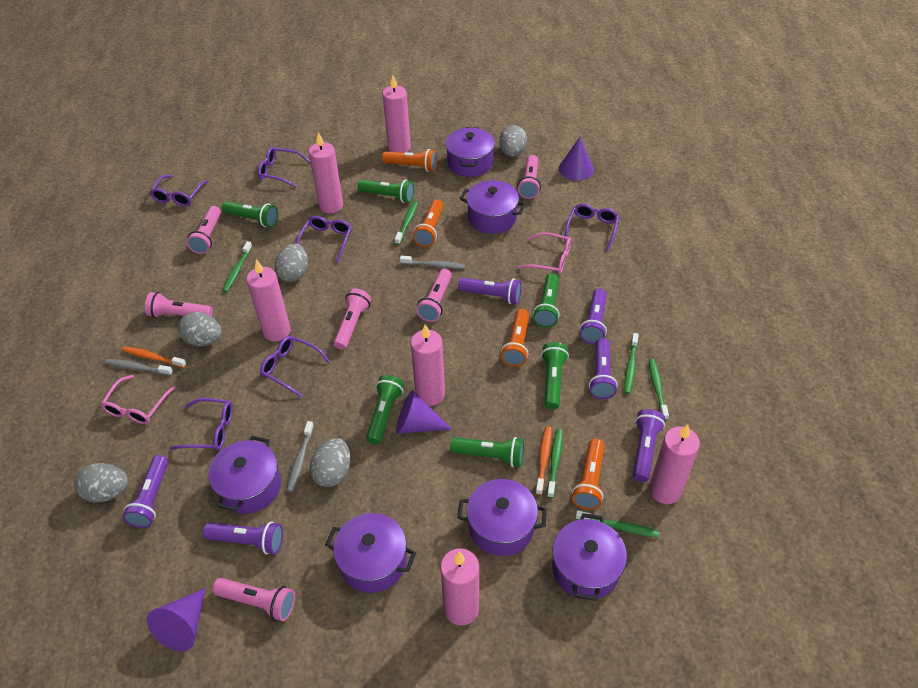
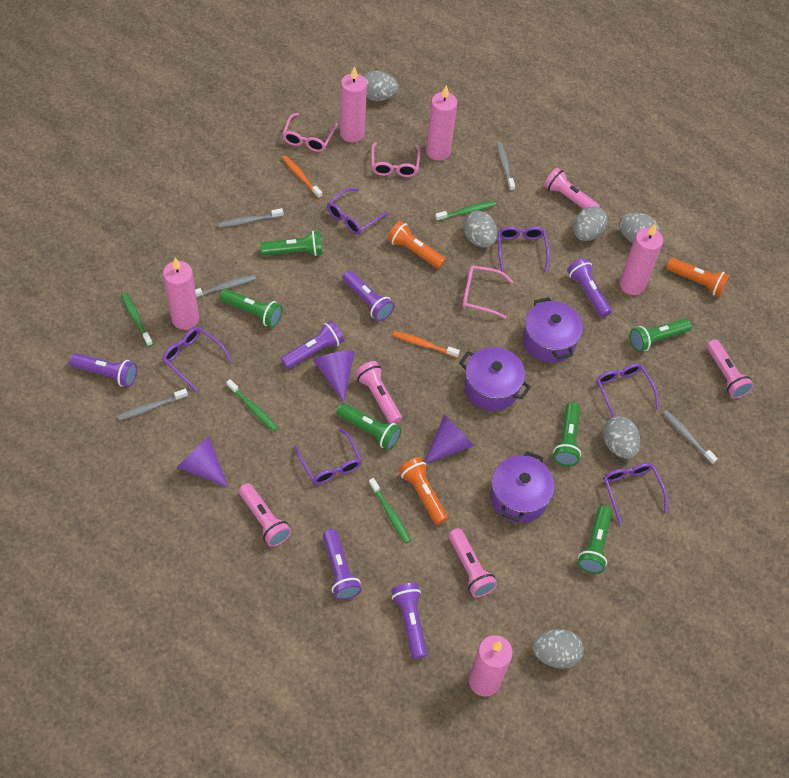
green toothbrush: [223,241,252,292] [395,201,418,245] [547,429,563,498] [575,510,660,538] [624,333,639,394] [649,359,669,420] = 6 -> [121,292,153,347] [226,379,278,431] [369,478,411,543] [435,201,496,221] = 4
grey egg: [74,463,128,503] [178,312,222,346] [275,243,308,282] [310,438,350,487] [499,125,527,157] = 5 -> [363,71,399,101] [463,211,497,247] [532,629,584,669] [573,206,608,241] [603,416,641,459] [619,213,660,243] = 6
grey toothbrush: [105,359,173,375] [287,421,314,492] [400,256,465,269] = 3 -> [117,389,188,420] [195,275,256,298] [218,208,283,228] [496,142,515,191] [663,410,718,464] = 5
orange flashlight: [382,149,437,172] [413,199,443,247] [501,309,529,367] [572,439,604,510] = 4 -> [387,221,446,269] [399,457,448,525] [666,258,730,297] = 3
pink candle: [247,260,290,342] [309,132,343,213] [382,75,411,153] [411,324,445,406] [440,548,479,626] [649,424,700,504] = 6 -> [163,258,199,330] [340,66,367,143] [426,85,457,161] [469,635,513,697] [619,224,663,295] = 5
pink flashlight: [145,292,213,318] [186,206,221,254] [212,578,295,621] [333,289,371,350] [416,269,452,322] [517,155,541,199] = 6 -> [239,483,291,547] [355,361,402,424] [449,528,497,598] [544,168,600,209] [707,339,754,399] = 5
pink glasses: [100,375,176,424] [517,232,571,275] = 2 -> [282,113,338,152] [371,142,420,177] [462,265,513,319] = 3
purple pot: [208,436,281,514] [325,513,416,593] [445,127,495,177] [457,479,547,556] [460,180,526,234] [552,513,627,601] = 6 -> [459,347,531,411] [490,451,555,523] [523,297,583,363] = 3

